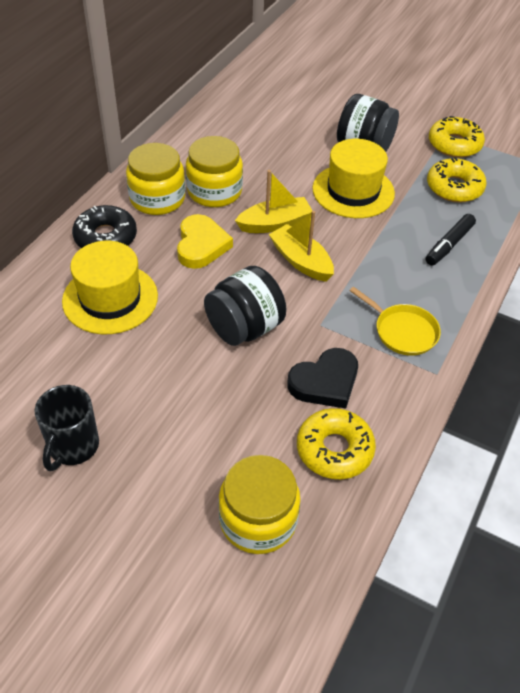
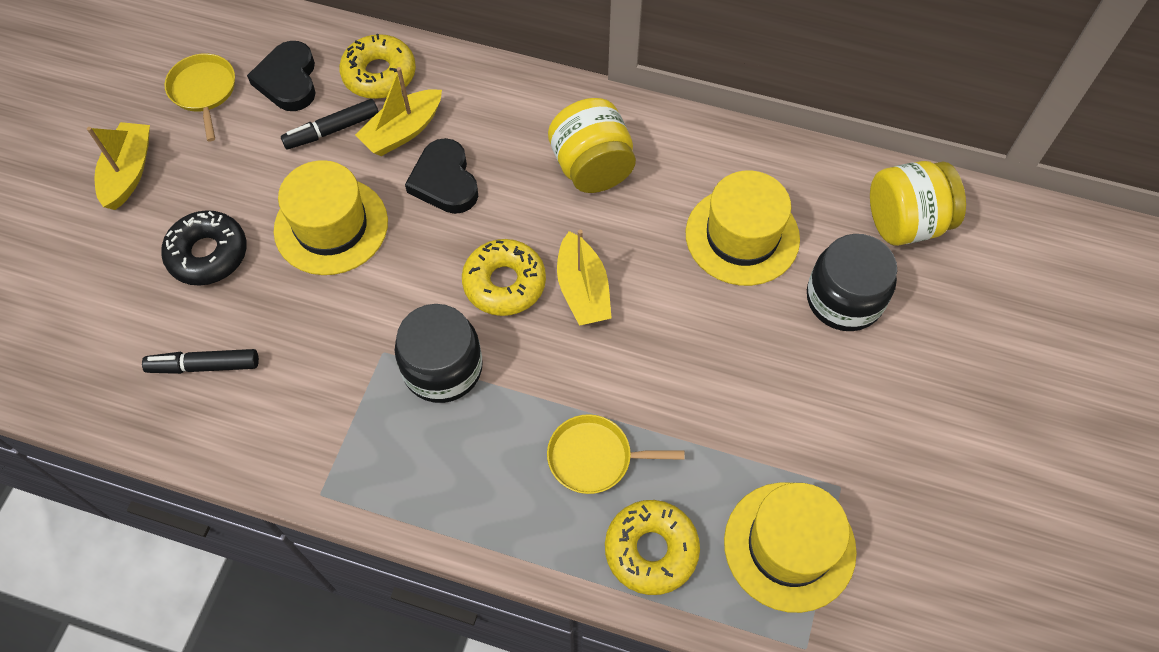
black heart: [287,348,358,408] = 1 -> [247,41,316,111] [405,138,478,214] = 2
black marker: [426,214,476,265] = 1 -> [142,349,259,374] [281,99,379,149] = 2
black mug: [34,385,99,471] = 1 -> none = 0
yellow boat: [235,170,313,233] [269,211,334,282] = 2 -> [87,122,150,210] [355,67,442,156] [557,230,612,326] = 3
yellow hat: [62,241,158,334] [312,139,395,218] = 2 -> [274,160,388,275] [686,170,800,286] [724,482,857,613] = 3
yellow heart: [177,214,233,269] = 1 -> none = 0
yellow jar: [126,143,186,215] [186,136,243,207] [218,455,301,554] = 3 -> [548,98,636,193] [870,161,966,246] = 2
yellow pan: [349,287,441,356] = 1 -> [164,53,235,141] [547,414,684,494] = 2

